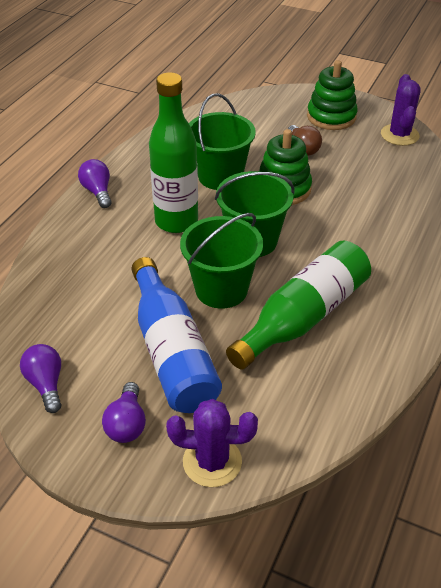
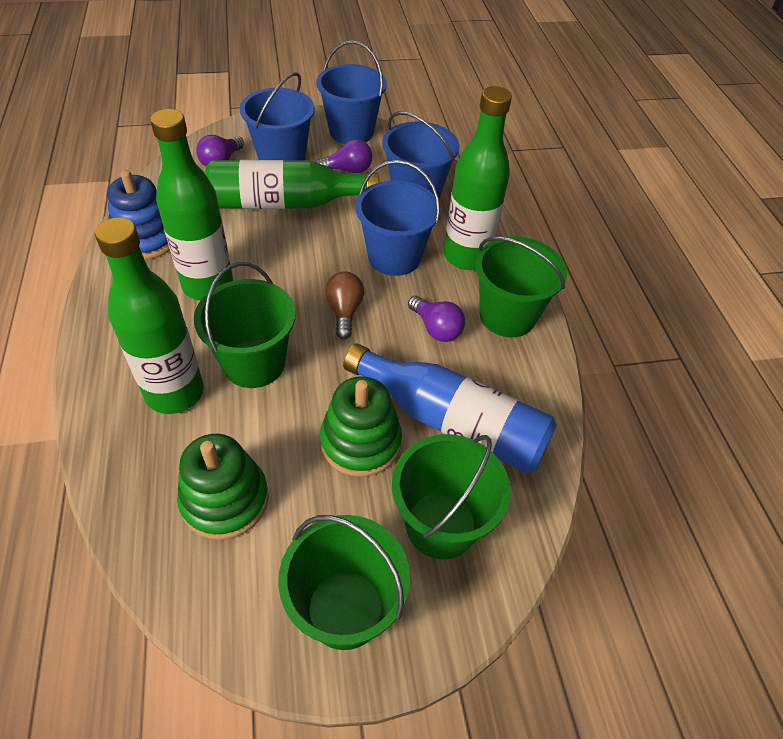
blue bucket: none = 0 -> [240,72,315,161] [316,41,387,144] [356,160,441,276] [382,111,459,199] = 4
blue stacking toy: none = 0 -> [107,170,170,260] = 1
green bottle: [149,72,198,233] [226,241,371,370] = 2 -> [95,217,204,414] [150,109,233,301] [205,160,379,209] [444,86,512,270] = 4
green bucket: [180,213,263,308] [189,93,256,190] [215,171,294,257] = 3 -> [194,262,296,388] [278,515,410,650] [392,434,511,559] [475,236,567,337] = 4
purple cactus: [166,399,258,487] [381,74,421,146] = 2 -> none = 0

